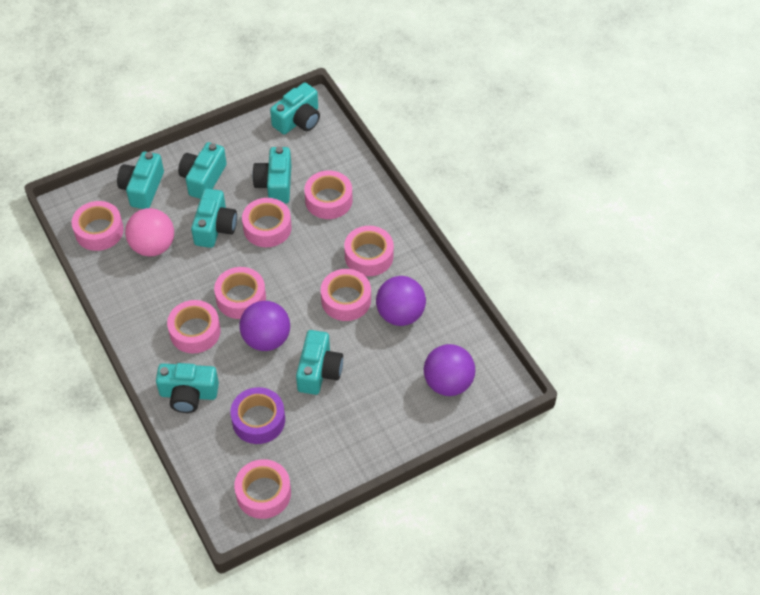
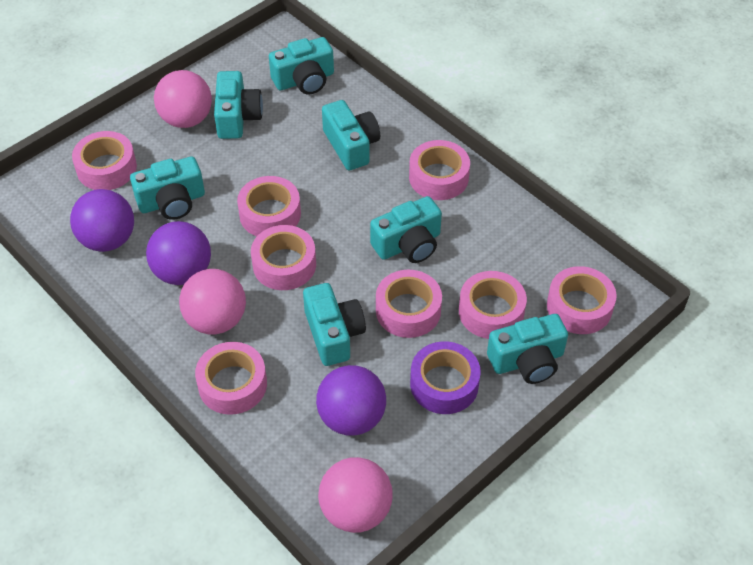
pink ball: [125,208,174,256] = 1 -> [154,70,212,128] [179,269,246,334] [318,457,393,533] = 3

